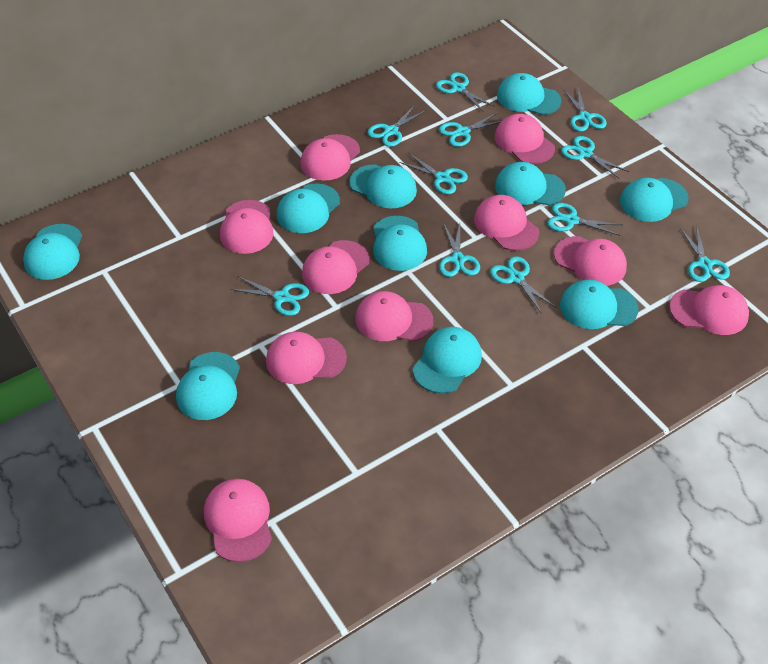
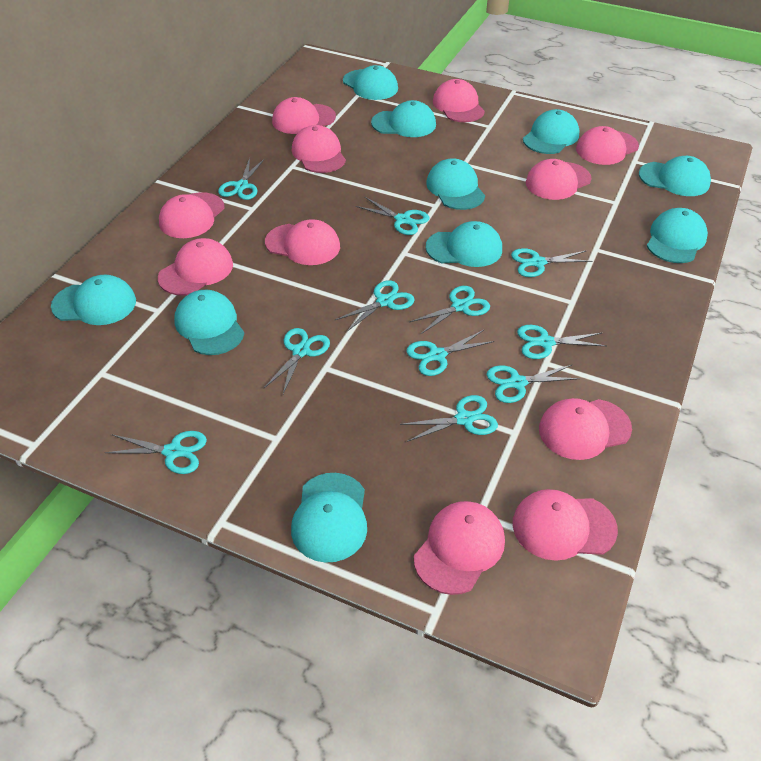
pink cap: [204,479,272,562] [220,200,274,254] [266,332,347,384] [300,134,360,180] [302,240,369,294] [355,291,433,341] [474,195,539,251] [495,114,555,164] [554,236,627,286] [669,285,749,335] = 10 -> [158,238,233,296] [159,192,225,238] [265,219,340,265] [272,97,336,134] [292,125,346,173] [414,501,505,595] [433,79,485,122] [513,489,618,561] [526,159,592,200] [539,398,632,460] [576,126,639,165] = 11

